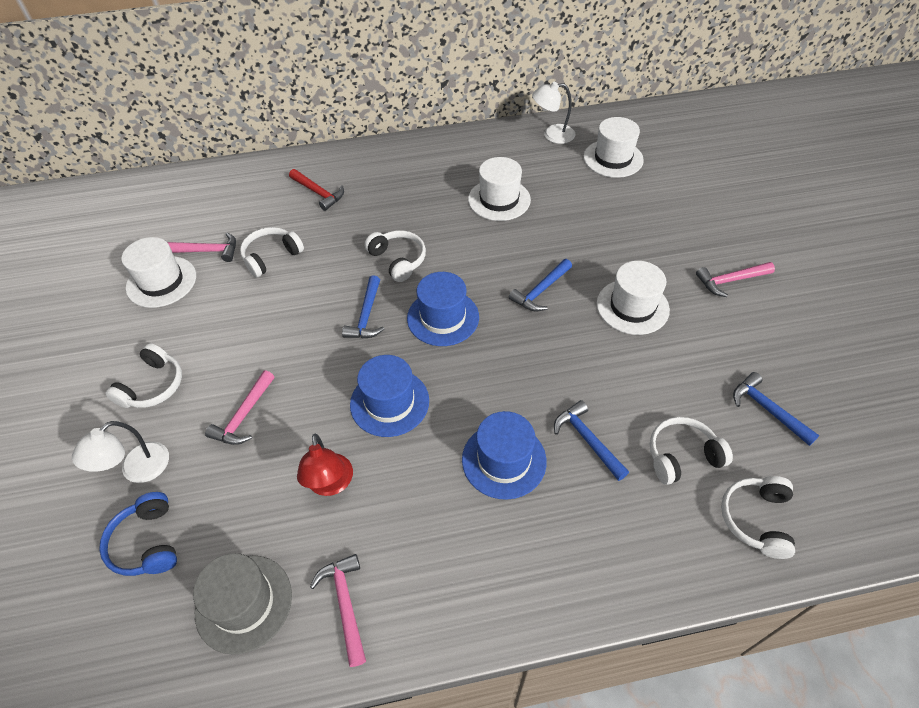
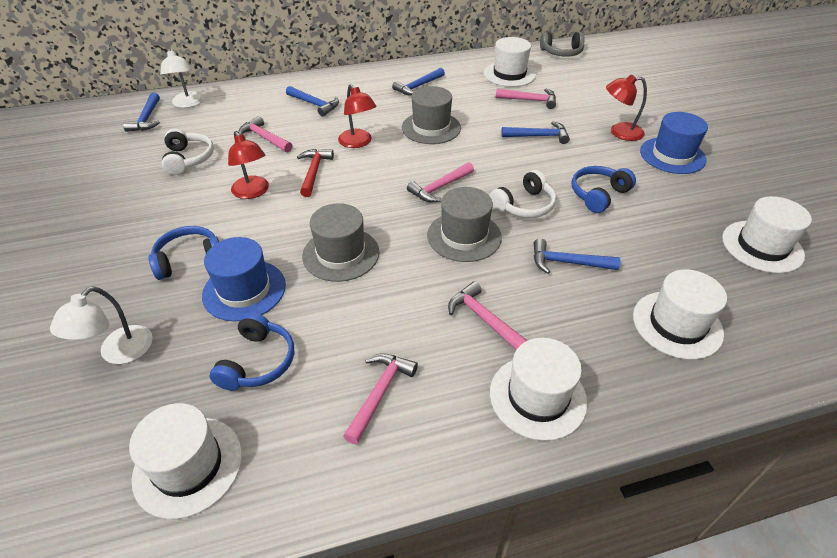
blue hammer: [342,275,384,339] [509,259,572,311] [554,400,629,481] [733,372,820,446] = 4 -> [123,93,160,132] [286,86,339,117] [392,68,445,96] [501,121,570,144] [534,238,620,274] = 5
blue hat: [350,355,429,437] [407,272,479,346] [462,411,547,500] = 3 -> [202,237,286,322] [640,112,708,174] = 2
blue headphones: [99,492,177,576] = 1 -> [148,226,219,280] [210,312,294,391] [572,166,636,213] = 3
grey hat: [193,553,292,655] = 1 -> [302,203,379,282] [402,86,461,144] [427,187,502,262] = 3
grey headphones: none = 0 -> [540,32,585,57] = 1
pink hammer: [167,232,236,262] [205,370,275,445] [310,554,366,667] [696,262,775,297] = 4 -> [238,116,293,152] [343,353,418,444] [407,162,474,202] [448,281,528,350] [496,89,556,109] = 5
red lamp: [297,434,353,496] = 1 -> [228,131,269,199] [338,84,377,148] [606,75,647,141] = 3
white hat: [121,237,196,308] [468,157,531,221] [584,117,644,178] [597,261,670,335] = 4 -> [129,403,242,519] [484,37,536,87] [490,338,588,441] [633,269,727,360] [722,196,812,273] = 5
white headphones: [105,343,182,408] [240,227,304,277] [365,230,426,282] [650,417,733,485] [721,476,795,559] = 5 -> [162,129,214,175] [490,170,556,218] = 2

